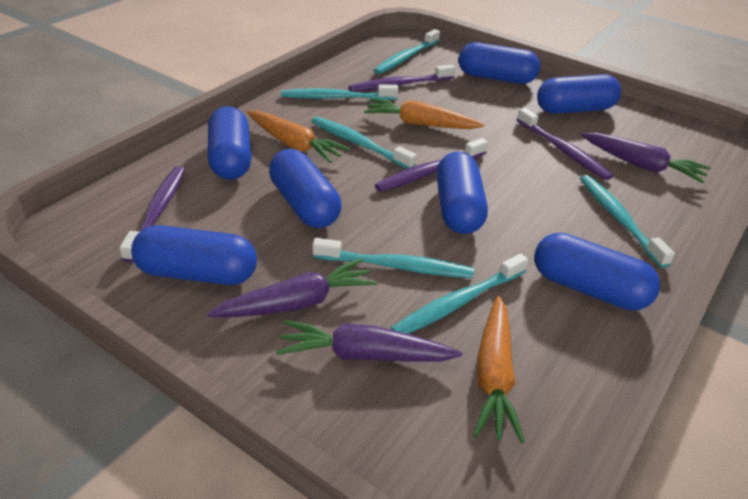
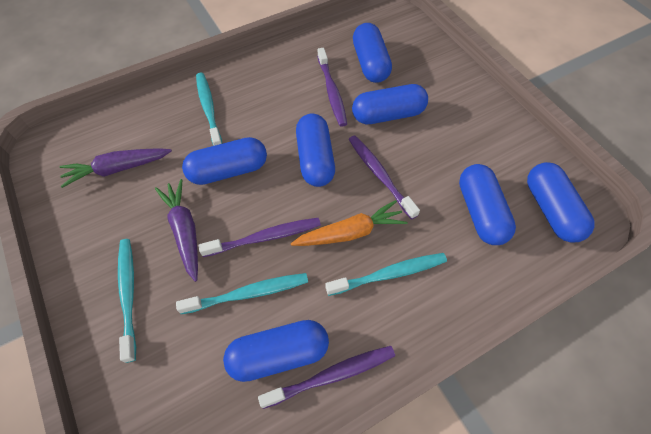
orange carrot: [247,111,350,163] [364,98,484,129] [473,296,525,444] = 3 -> [291,200,407,246] = 1
purple carrot: [207,258,377,318] [276,320,462,362] [581,133,711,183] = 3 -> [60,148,172,188] [155,179,198,282] = 2
turquoise toothbrush: [281,84,399,100] [311,116,417,169] [312,238,474,278] [374,29,440,74] [391,253,528,334] [580,175,675,268] = 6 -> [118,239,136,363] [176,273,308,314] [196,72,222,146] [325,253,447,296] = 4

